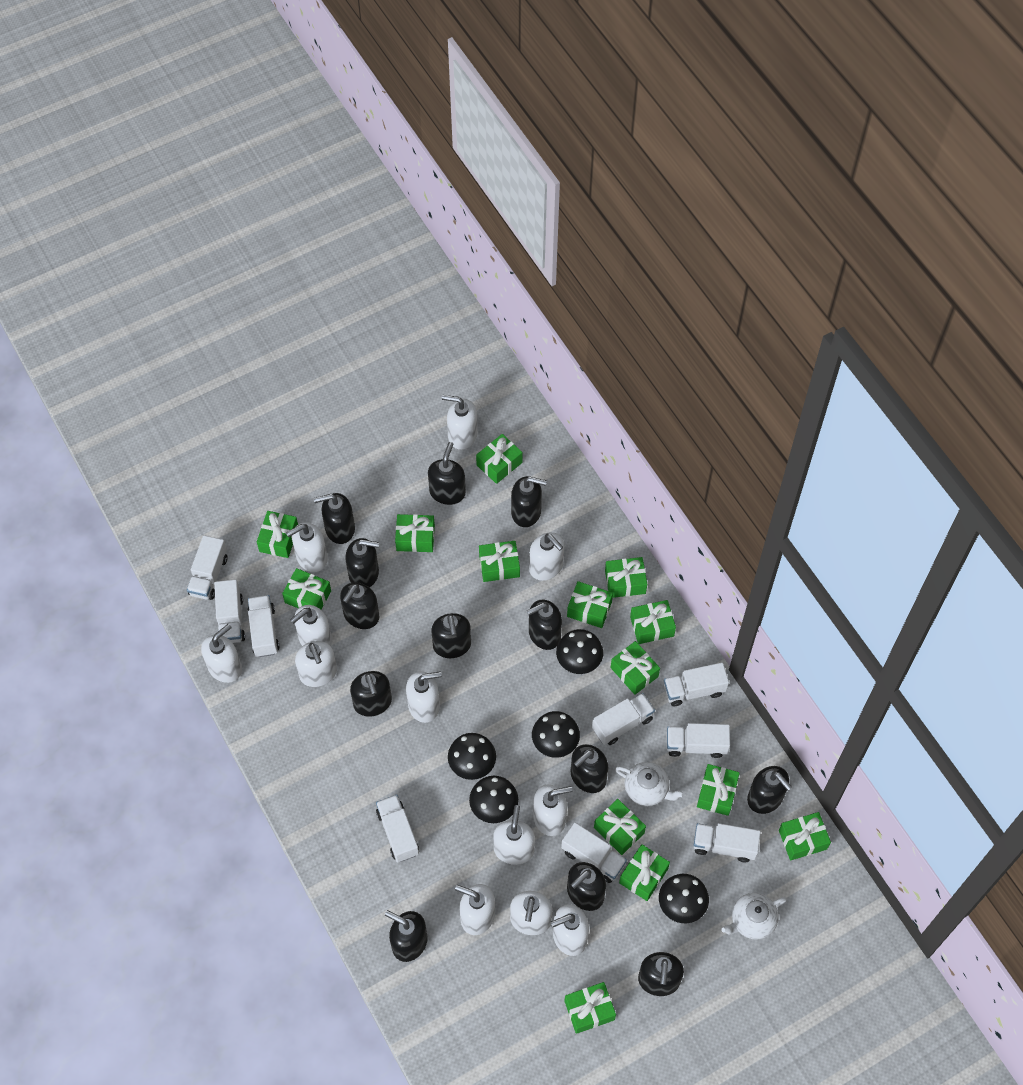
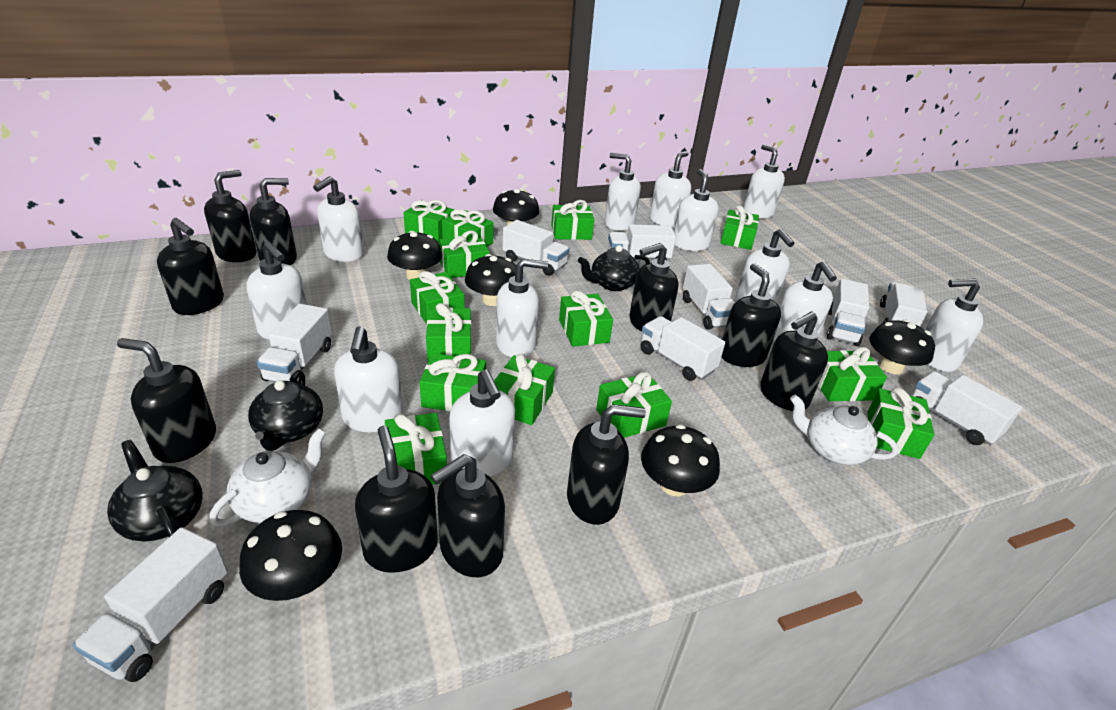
black mushroom: [448,733,496,780] [469,776,518,823] [532,711,580,758] [556,629,603,674] [659,874,709,923] = 5 -> [239,510,342,601] [387,231,443,280] [465,254,516,306] [493,189,540,225] [641,424,720,496] [869,320,935,374] = 6
black soap dispenser: [314,493,355,544] [340,582,379,629] [345,538,379,587] [350,671,392,717] [385,910,428,962] [428,442,466,505] [431,613,471,658] [511,476,547,527] [527,600,562,650] [567,862,606,911] [571,744,608,793] [638,952,684,996] [747,766,792,814] = 13 -> [117,338,216,463] [157,218,224,315] [204,170,257,262] [249,178,297,265] [355,426,438,573] [431,454,505,577] [567,404,646,525] [629,243,678,331] [721,263,781,367] [760,311,828,411] = 10
black teapot: none = 0 -> [107,440,202,542] [248,370,323,451] [578,245,650,291] = 3

